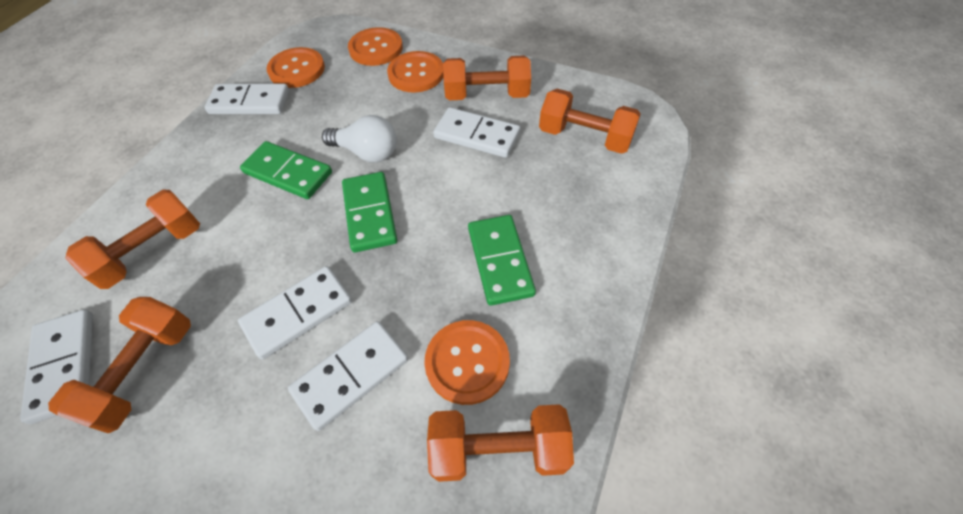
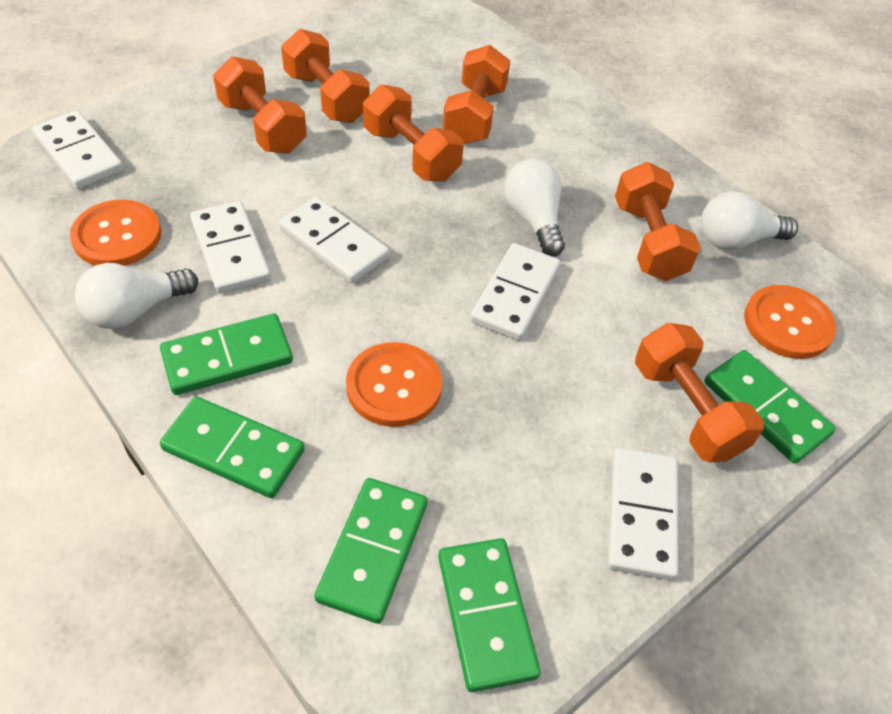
green domino: [240,141,332,199] [342,172,397,252] [468,215,536,306] = 3 -> [160,313,293,395] [160,397,305,498] [315,478,427,624] [438,538,541,692] [704,350,836,463] = 5
orange button: [267,47,325,88] [348,27,403,66] [387,51,443,92] [424,320,510,405] = 4 -> [70,199,161,266] [346,342,442,427] [744,285,836,359] = 3
orange dumbbell: [48,297,191,433] [66,190,200,289] [427,404,574,482] [443,56,531,100] [539,89,641,154] = 5 -> [213,56,307,154] [281,29,370,123] [363,84,464,182] [443,45,510,144] [615,162,701,281] [635,323,764,462] = 6
white light bulb: [322,115,397,162] = 1 -> [75,263,198,329] [504,159,565,257] [701,191,798,250] = 3

